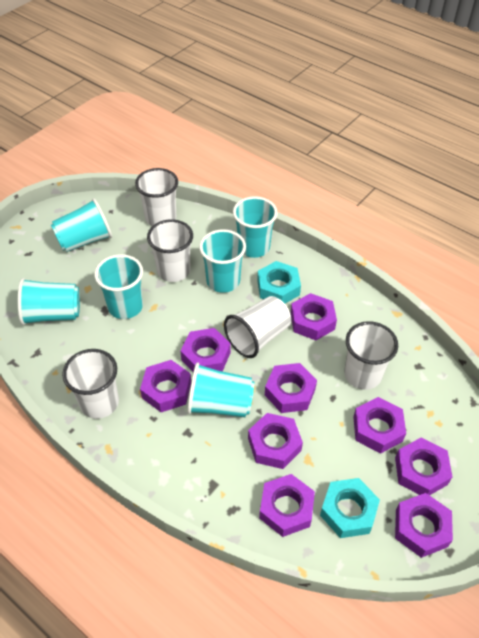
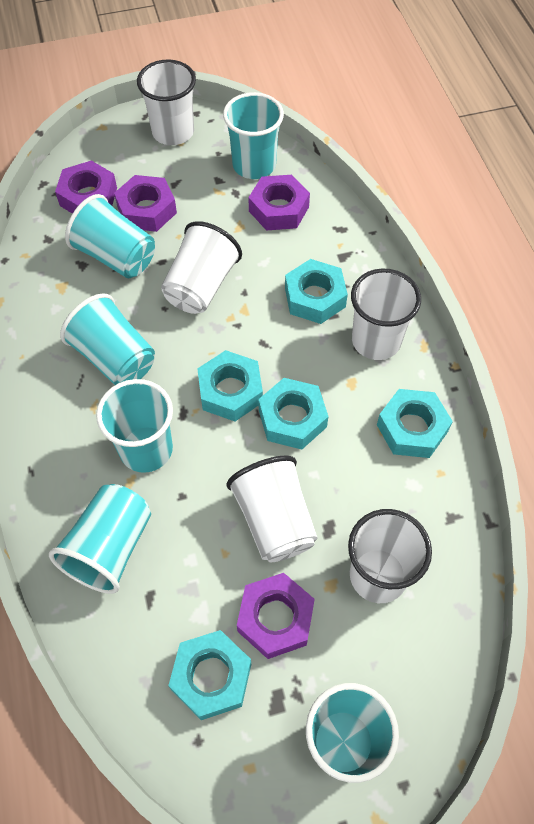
purple nut: [140,360,191,412] [181,328,231,372] [248,413,303,469] [259,474,315,537] [265,363,317,413] [291,293,337,340] [353,397,406,454] [395,438,452,495] [395,493,453,558] = 9 -> [55,161,117,214] [114,175,177,232] [237,573,315,659] [248,175,310,231] = 4
turquoise nut: [257,261,301,303] [320,478,380,538] = 2 -> [168,630,251,720] [197,350,263,421] [258,378,329,450] [285,259,348,324] [377,389,453,458] = 5

